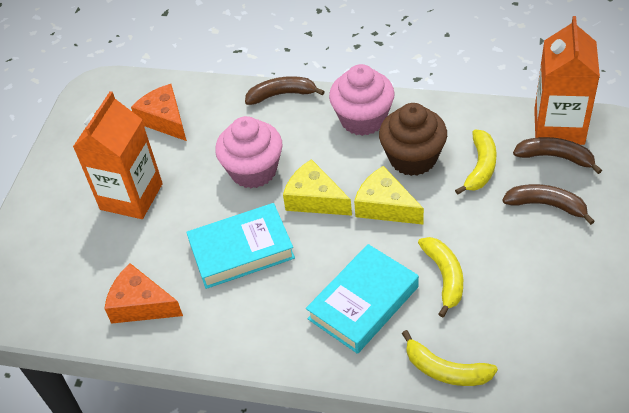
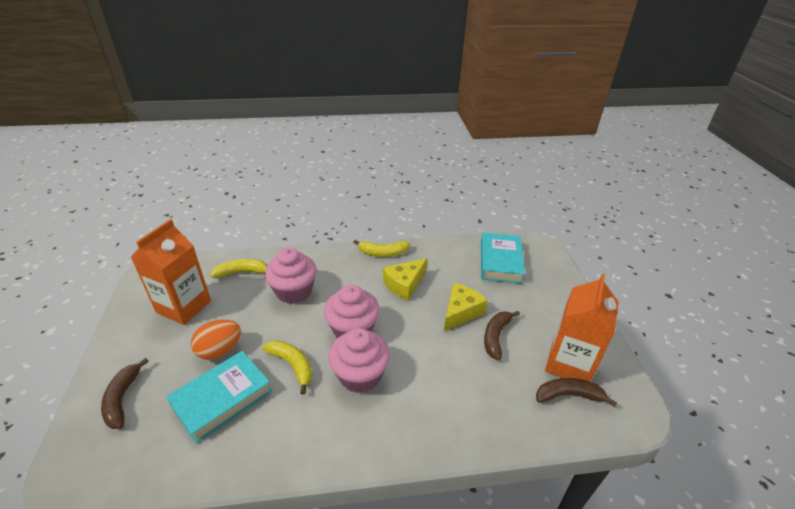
brown cupcake: [379,103,447,176] = 1 -> none = 0
orange cheese: [104,263,183,324] [131,84,187,141] = 2 -> none = 0
orange egg: none = 0 -> [191,319,241,360] = 1
pink cupcake: [215,116,282,188] [329,64,395,136] = 2 -> [265,248,317,304] [324,284,380,338] [328,328,390,393] = 3

